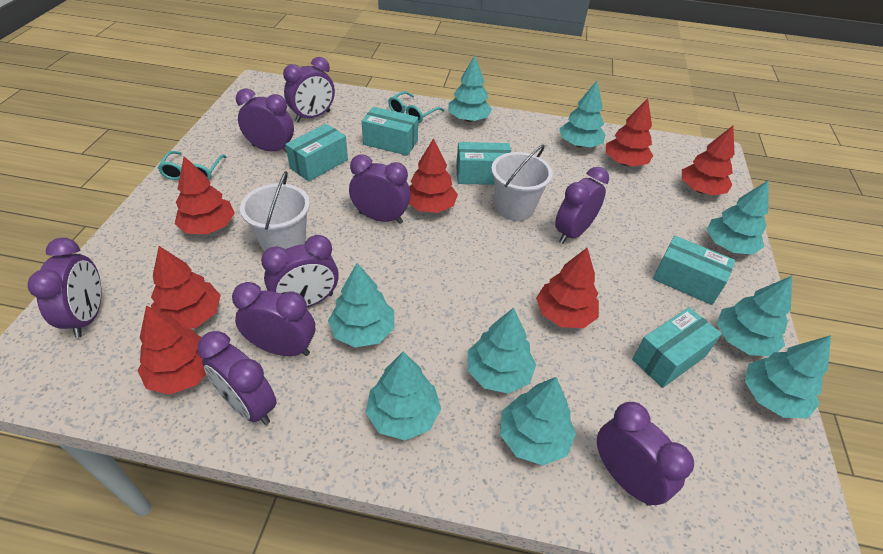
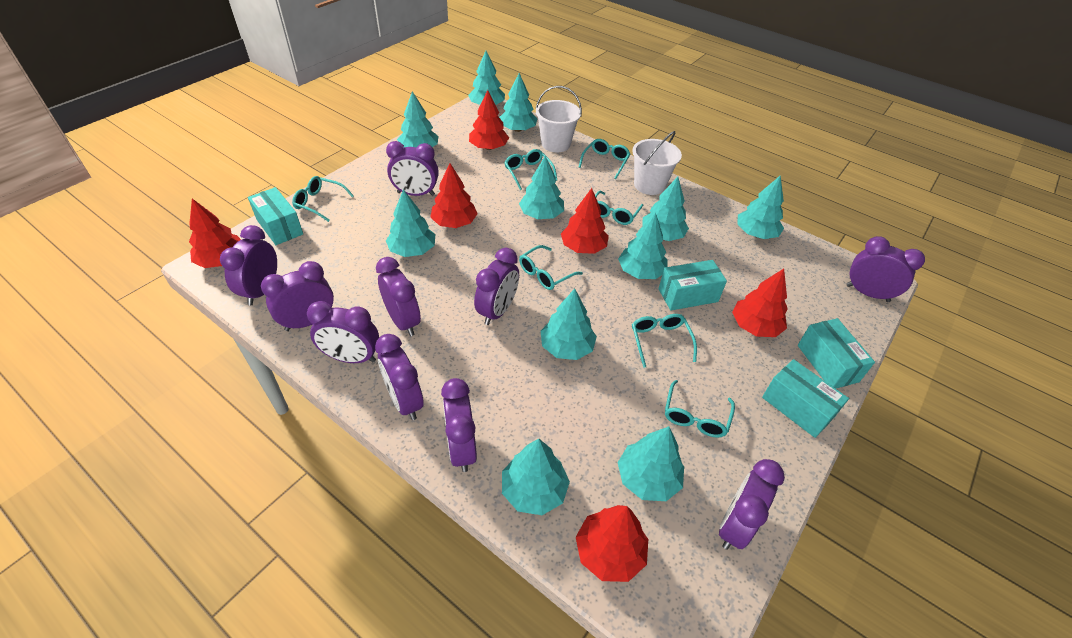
purple clock: [27,238,101,338] [197,331,277,425] [232,282,315,356] [236,89,294,153] [261,235,339,307] [283,57,335,122] [349,154,411,224] [555,167,609,244] [597,402,694,506] = 9 -> [220,225,277,305] [261,261,334,331] [307,301,379,363] [375,334,424,420] [376,257,421,336] [386,141,439,196] [441,378,477,472] [474,248,519,325] [719,459,785,550] [847,236,925,302] = 10
red tree: [138,305,206,395] [151,246,221,329] [175,156,235,234] [409,138,458,213] [536,248,599,328] [606,98,653,166] [682,126,735,195] = 7 -> [189,199,241,268] [430,163,478,228] [469,90,509,150] [561,188,609,254] [576,505,648,582] [732,269,788,337] = 6
turquoise box: [285,124,348,181] [362,107,418,156] [456,142,511,185] [632,307,722,388] [653,236,735,305] = 5 -> [248,187,303,245] [658,260,727,310] [762,359,849,438] [798,318,875,389] = 4
turquoise glasses: [158,151,227,180] [388,91,445,124] = 2 -> [292,176,354,222] [504,149,557,190] [519,245,583,290] [579,139,630,179] [595,191,643,225] [632,314,697,368] [665,380,735,438] = 7
turquoise tree: [328,263,394,347] [366,352,441,440] [449,56,492,122] [468,308,536,394] [500,377,576,466] [559,81,605,148] [706,180,769,255] [717,276,792,356] [745,335,831,418] = 9 -> [386,189,435,257] [397,91,439,148] [468,51,505,105] [499,73,538,132] [502,439,570,515] [519,156,564,219] [540,288,597,360] [618,213,668,279] [618,426,684,501] [642,177,689,241] [737,175,784,239] = 11

